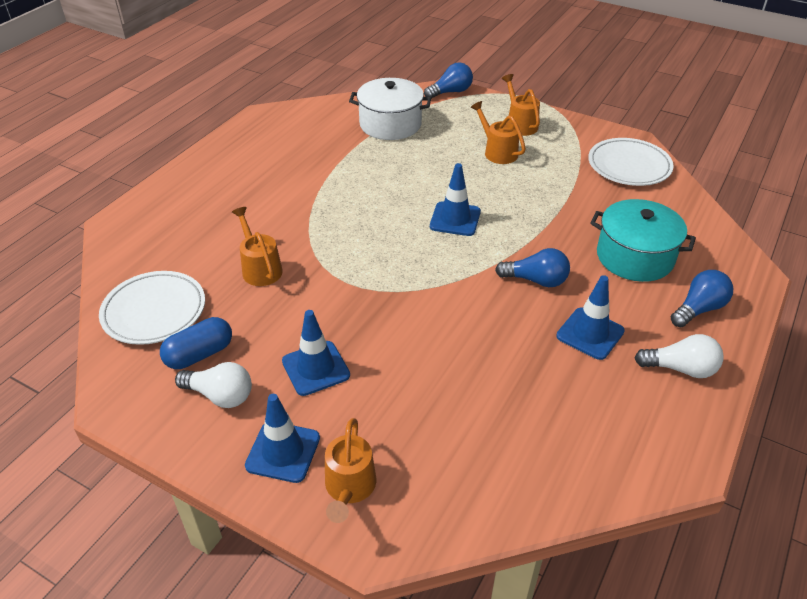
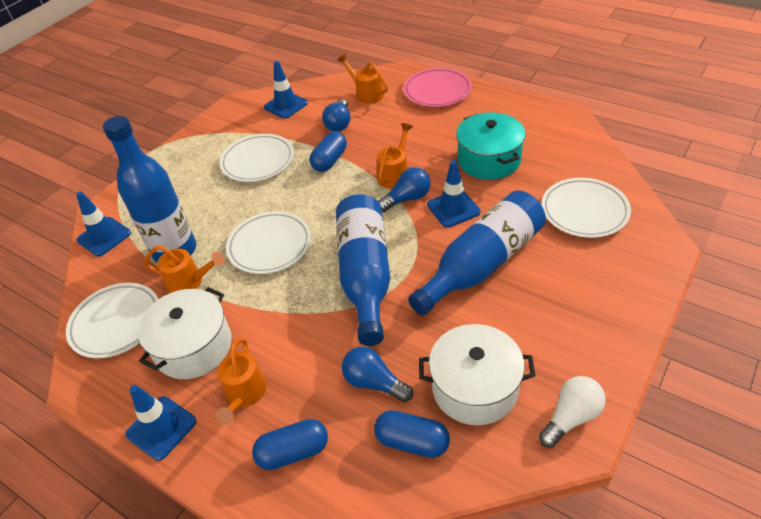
blue bottle: none = 0 -> [103,116,196,262] [336,194,391,346] [408,190,546,316] = 3
blue capsule: [160,317,232,369] = 1 -> [252,419,328,470] [310,131,347,172] [374,410,450,458] = 3
pink plate: none = 0 -> [403,68,472,107] = 1
white light bulb: [175,362,252,408] [634,334,723,378] = 2 -> [539,376,606,448] = 1
white plate: [99,271,205,345] [588,138,674,186] = 2 -> [66,283,159,358] [220,134,294,182] [226,211,311,274] [542,178,631,238] = 4
white pot: [349,78,431,140] = 1 -> [138,287,232,379] [419,324,535,425] = 2

